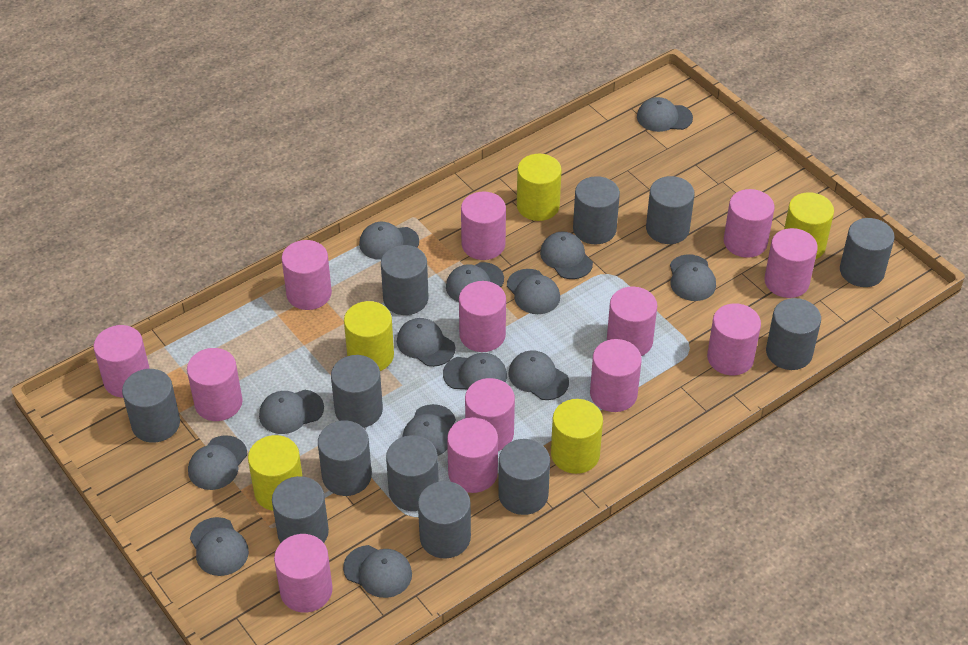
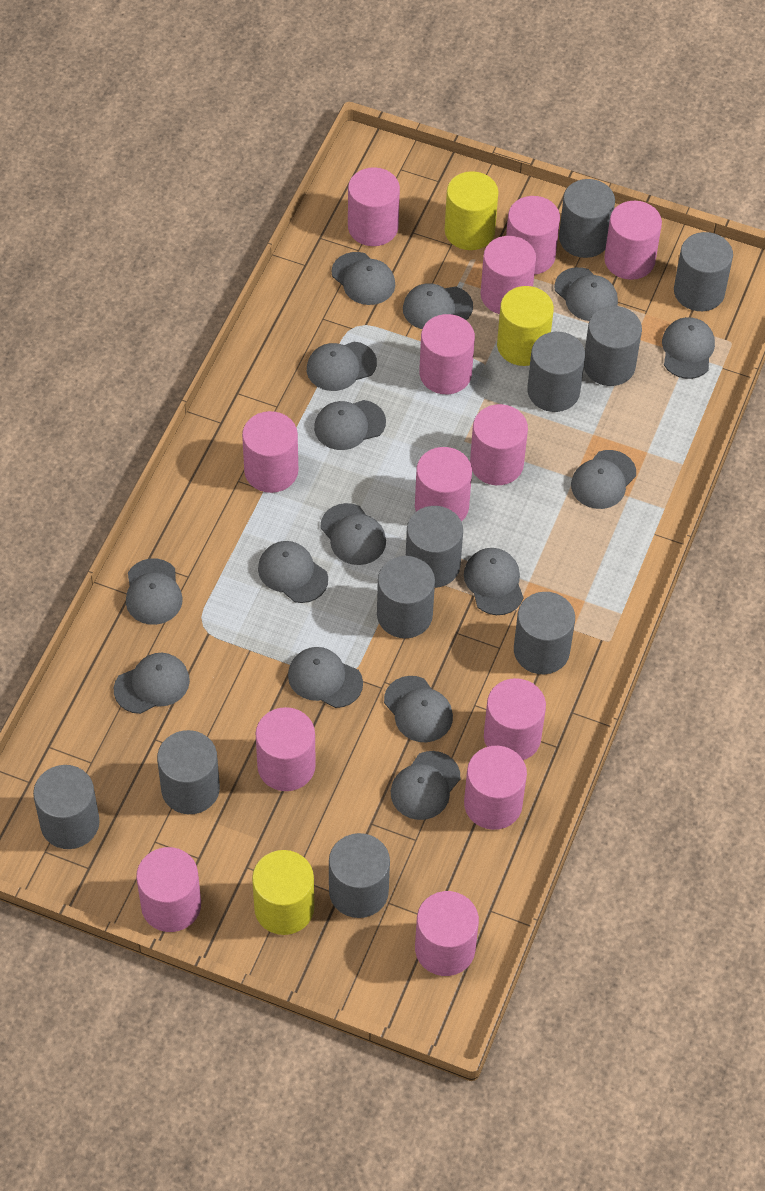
grey cap: [188,435,247,490] [190,517,249,576] [259,390,324,434] [343,545,412,598] [359,222,419,260] [397,318,455,367] [402,404,456,456] [443,353,507,390] [446,262,504,302] [507,269,560,314] [509,350,569,400] [540,231,593,279] [637,97,693,132] [670,254,716,301] = 14 -> [114,653,190,714] [126,558,183,625] [258,541,328,603] [288,647,363,708] [307,342,377,391] [314,400,386,450] [321,503,386,565] [331,252,395,305] [384,676,453,742] [391,751,460,820] [403,283,473,329] [464,548,523,615] [554,267,618,321] [571,450,636,509] [662,317,715,379] = 15
grey cylinder: [122,369,180,443] [272,476,329,543] [318,420,372,496] [331,355,383,428] [381,245,429,315] [386,435,439,511] [418,481,471,559] [498,439,550,515] [573,176,620,245] [646,176,695,244] [766,298,821,370] [840,218,895,287] = 12 -> [33,765,100,849] [157,730,220,814] [329,833,390,918] [377,556,435,638] [406,506,463,588] [514,592,575,674] [527,332,585,412] [559,179,615,258] [584,306,642,386] [674,232,733,311] = 10
yellow cylinder: [248,435,303,511] [344,301,394,371] [517,154,562,221] [551,399,603,474] [784,192,834,259] = 5 -> [252,850,314,935] [445,171,498,250] [497,286,554,366] = 3

